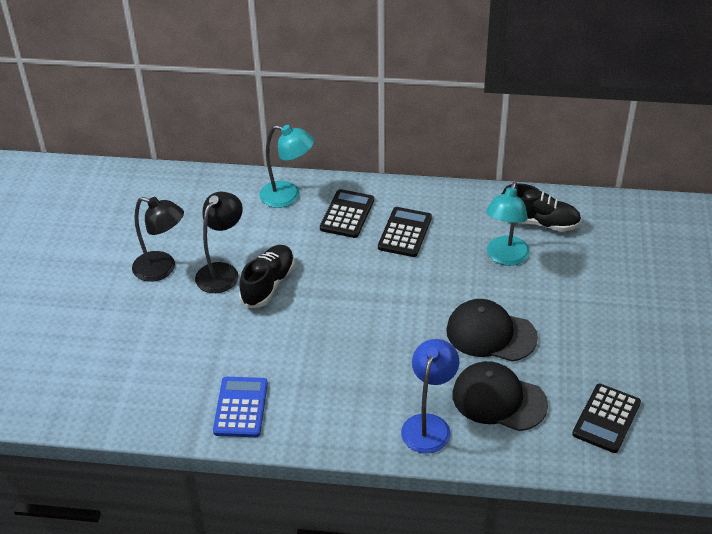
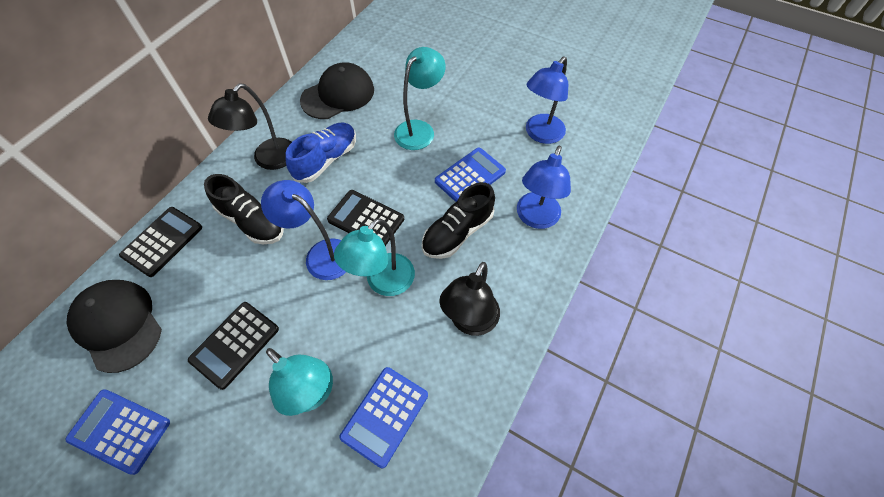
blue calculator: [213,377,268,437] = 1 -> [65,389,170,475] [339,367,428,468] [435,148,506,202] = 3
blue lamp: [401,339,459,454] = 1 -> [261,180,346,280] [517,146,571,229] [526,56,568,144] = 3
blue shoe: none = 0 -> [285,123,356,183] = 1
turquoise lamp: [259,125,314,208] [486,182,530,266] = 2 -> [266,348,333,416] [334,218,415,296] [394,47,446,150] = 3

